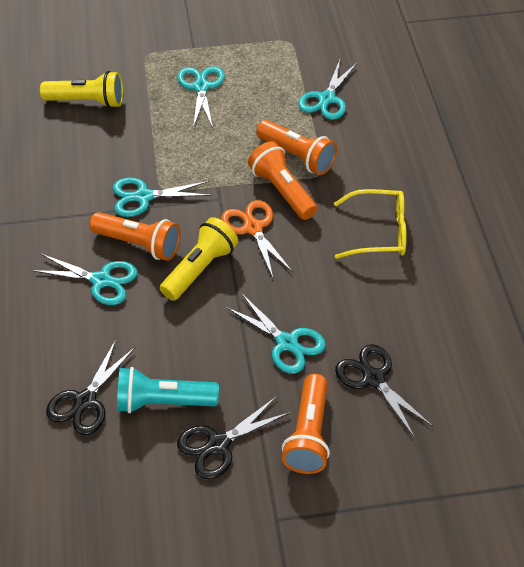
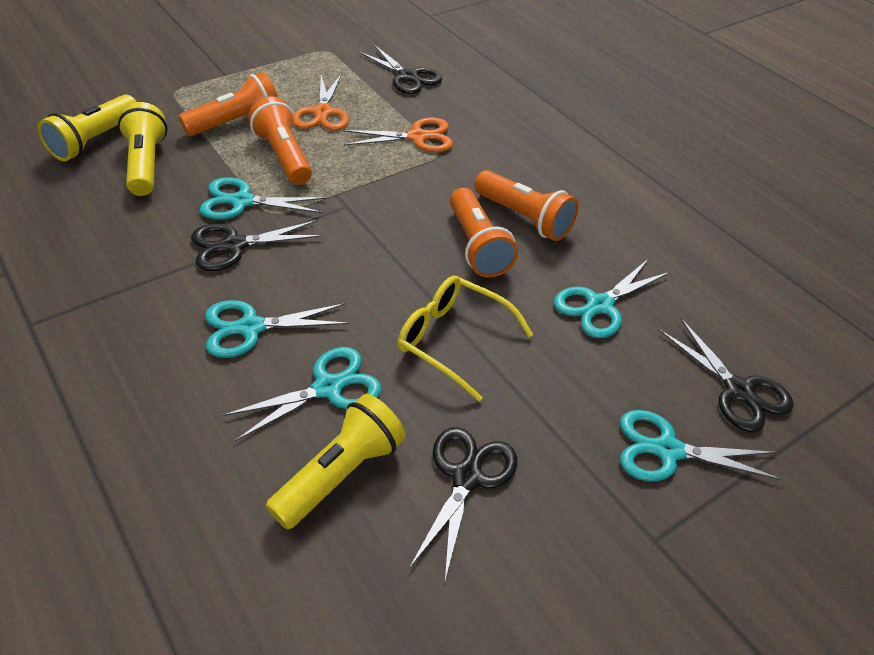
black scissors: [46,340,136,435] [177,396,291,479] [335,344,433,438] = 3 -> [191,220,324,271] [358,45,442,94] [409,427,518,580] [659,318,794,432] = 4
orange scissors: [221,200,293,278] = 1 -> [293,73,349,131] [343,117,453,152] = 2
turquoise flashlight: [117,367,219,413] = 1 -> none = 0
yellow flashlight: [40,71,123,108] [160,217,238,301] = 2 -> [38,94,137,161] [118,102,168,196] [266,394,406,530] = 3

